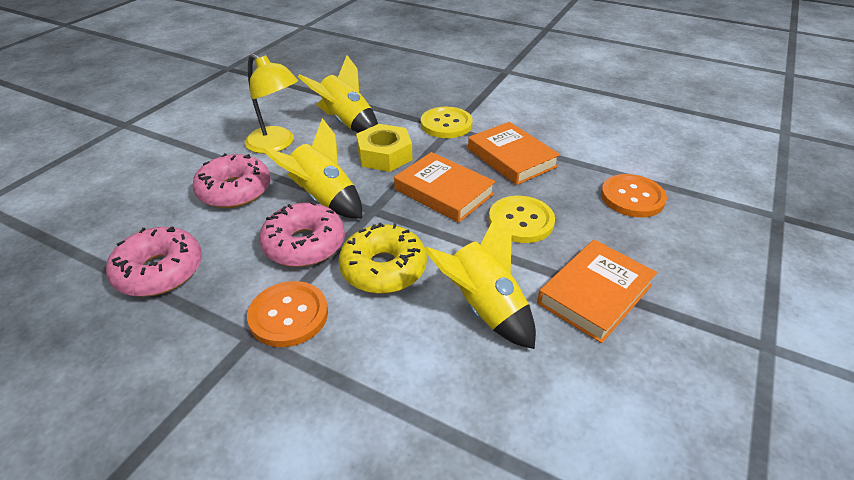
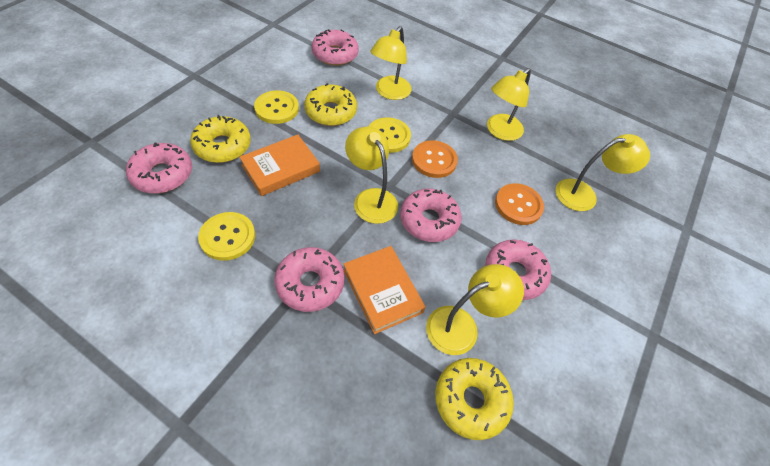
orange book: [394,152,496,223] [468,122,560,185] [537,240,657,343] = 3 -> [239,135,320,196] [344,246,425,334] = 2
pink donut: [106,226,202,297] [192,153,270,208] [259,201,345,267] = 3 -> [126,143,192,194] [274,247,345,312] [312,29,359,66] [400,189,462,242] [485,239,551,300] = 5
yellow button: [421,107,473,138] [489,196,555,243] = 2 -> [198,212,255,261] [254,90,299,124] [368,117,411,153] = 3
yellow donut: [339,222,427,294] = 1 -> [190,115,251,163] [304,83,357,126] [435,358,514,440] = 3
yellow lamp: [245,54,298,154] = 1 -> [345,127,398,224] [370,26,412,100] [426,264,524,355] [487,68,531,141] [556,134,650,211] = 5
yellow nut: [356,124,412,172] = 1 -> none = 0
yellow rocket: [262,118,362,218] [298,55,378,133] [424,210,536,349] = 3 -> none = 0

